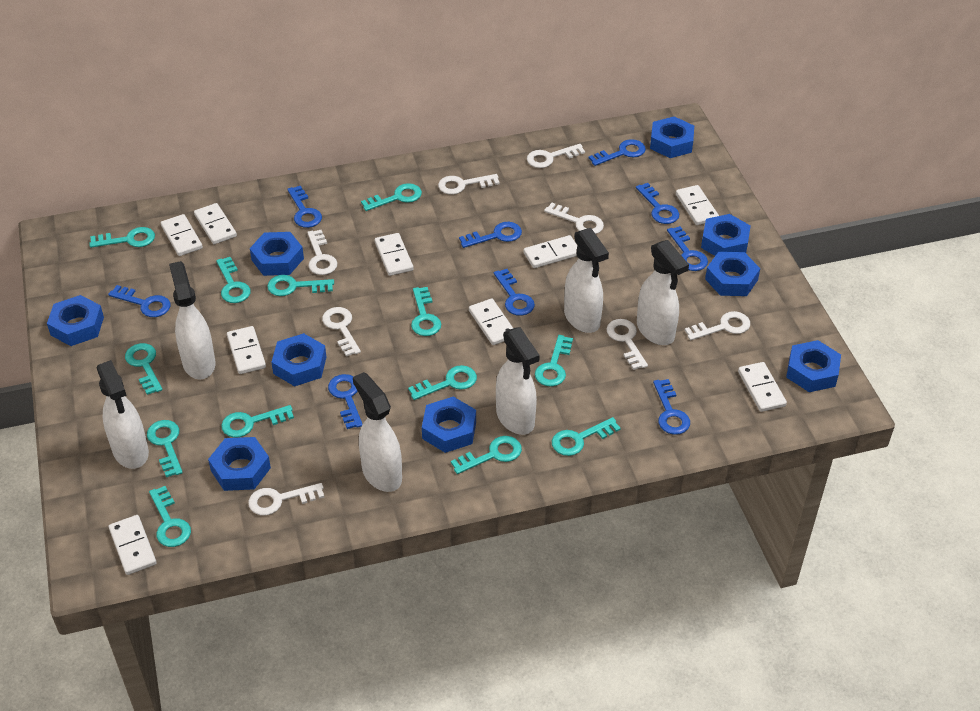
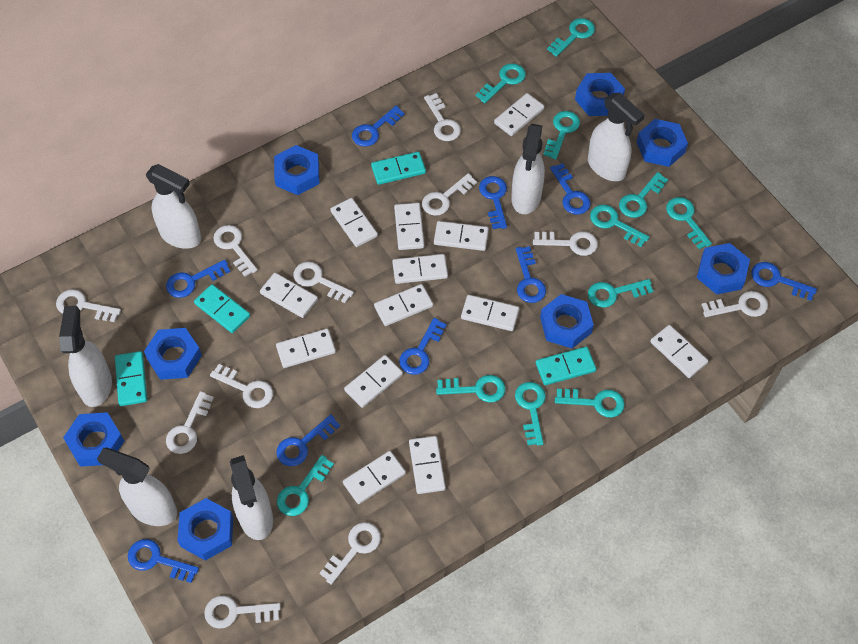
blue nut: [47,295,104,346] [208,437,271,491] [250,232,304,276] [271,333,326,386] [422,397,476,453] [650,116,694,158] [701,214,751,256] [705,252,760,296] [786,340,841,392] = 9 -> [63,412,124,467] [144,328,202,380] [177,498,233,561] [274,145,320,195] [540,294,594,348] [575,73,625,116] [637,119,688,167] [697,243,750,295] = 8
turquoise domino: none = 0 -> [115,351,147,406] [194,284,250,333] [371,152,426,185] [536,347,596,385] = 4
turquoise key: [89,227,155,248] [125,343,162,395] [147,420,183,477] [149,486,191,547] [216,257,251,303] [221,405,294,438] [267,275,334,296] [361,183,422,211] [408,365,477,400] [411,287,441,336] [451,436,522,474] [535,335,573,387] [552,417,621,456] = 13 -> [277,455,334,516] [436,375,505,402] [476,63,526,103] [515,382,546,446] [544,111,580,159] [547,18,595,57] [555,389,625,417] [588,279,653,308] [590,205,649,247] [619,172,668,218] [666,197,712,249] = 11
white domino: [109,515,157,575] [161,214,203,256] [194,203,237,244] [227,326,266,374] [375,233,414,276] [469,299,513,345] [523,235,578,268] [676,185,719,225] [738,362,787,412] = 9 -> [260,273,318,318] [276,329,336,368] [330,198,378,247] [343,451,406,504] [344,355,403,408] [374,284,433,326] [392,254,448,284] [394,203,424,250] [409,436,446,494] [434,221,489,251] [461,295,519,331] [494,93,544,136] [650,325,708,378] = 13
white key: [248,483,324,515] [307,230,337,275] [322,307,361,357] [438,174,500,195] [527,144,585,168] [544,203,604,234] [606,319,648,370] [685,311,750,341] = 8 -> [56,289,121,322] [166,391,214,454] [204,596,281,629] [210,364,273,408] [213,225,257,277] [293,262,354,303] [319,522,381,585] [422,173,477,216] [424,93,461,141] [533,231,598,256] [702,291,768,317] = 11

